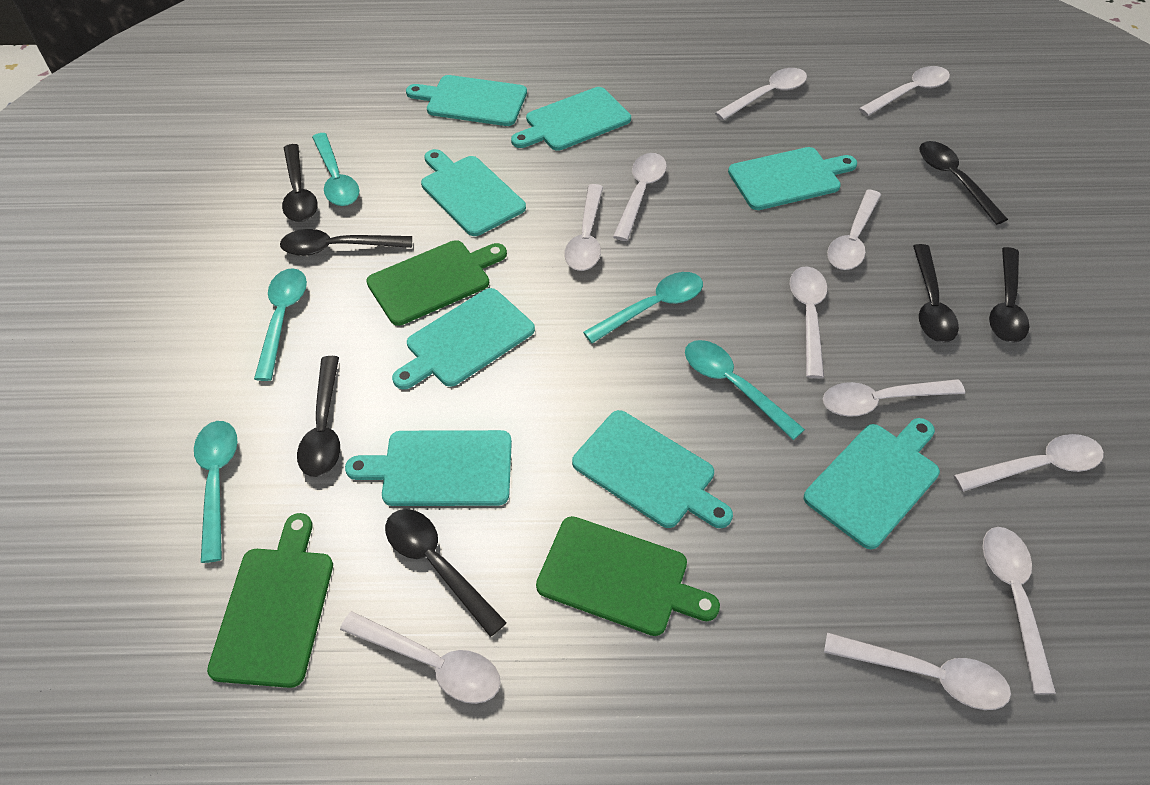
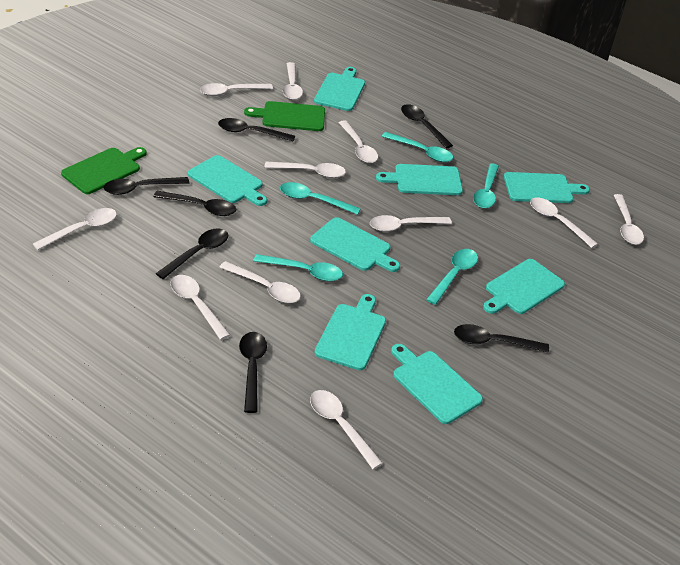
green cutting board: [207,513,333,688] [366,240,507,326] [536,516,720,636] = 3 -> [61,147,147,194] [244,101,325,131] = 2

